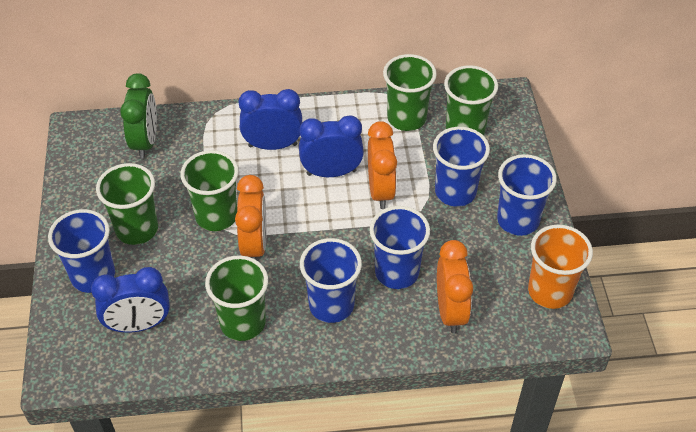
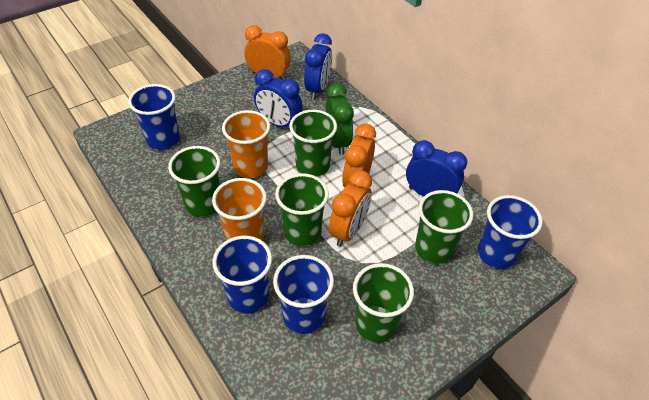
blue cup: [48,209,115,293] [300,238,362,323] [369,206,430,289] [433,127,490,207] [497,154,557,236] = 5 -> [128,84,180,150] [212,236,272,313] [273,255,334,334] [478,195,543,269] = 4
orange cup: [528,225,593,309] = 1 -> [212,178,267,241] [222,110,270,178] = 2

